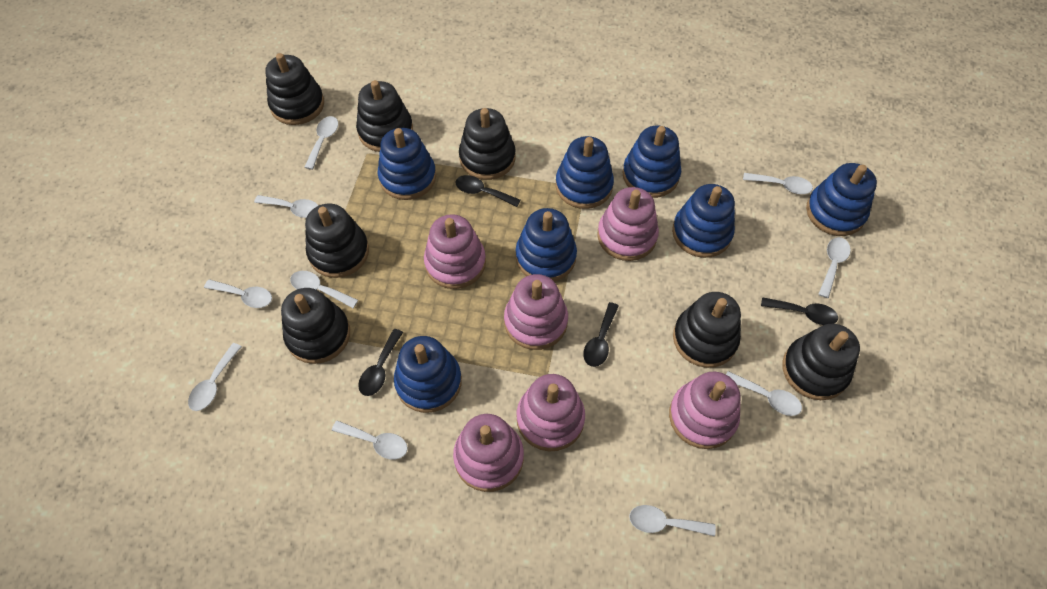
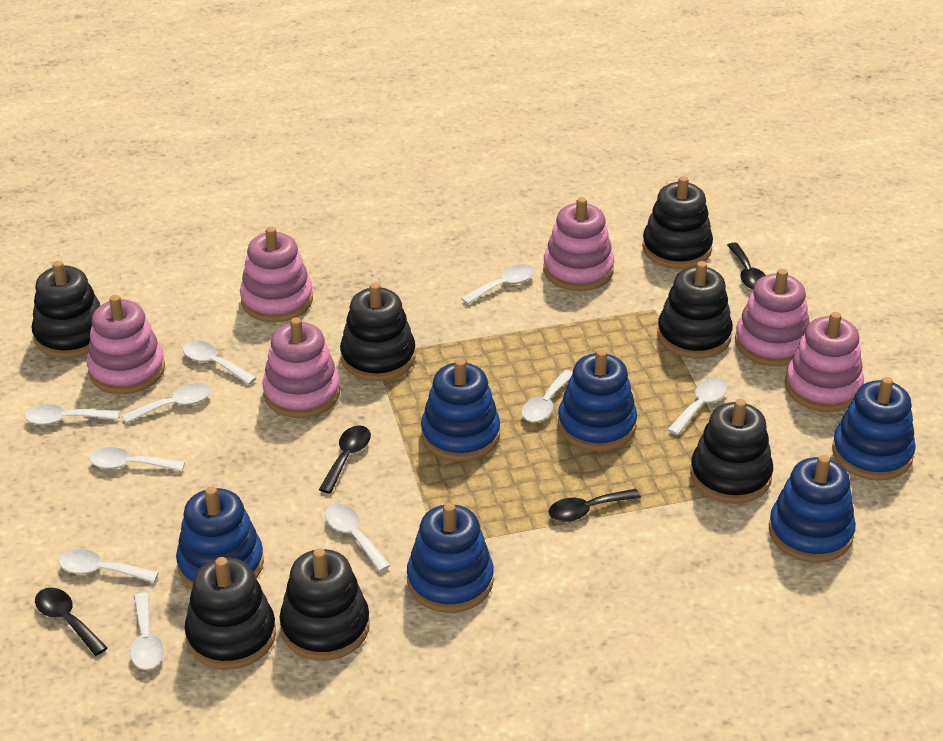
blue stacking toy: [378,128,436,200] [394,336,462,413] [516,208,577,281] [556,136,614,209] [622,126,681,198] [672,184,735,258] [806,163,877,236] = 7 -> [176,486,264,589] [407,503,494,613] [421,359,500,461] [558,349,637,451] [769,455,856,563] [832,377,916,481] = 6

